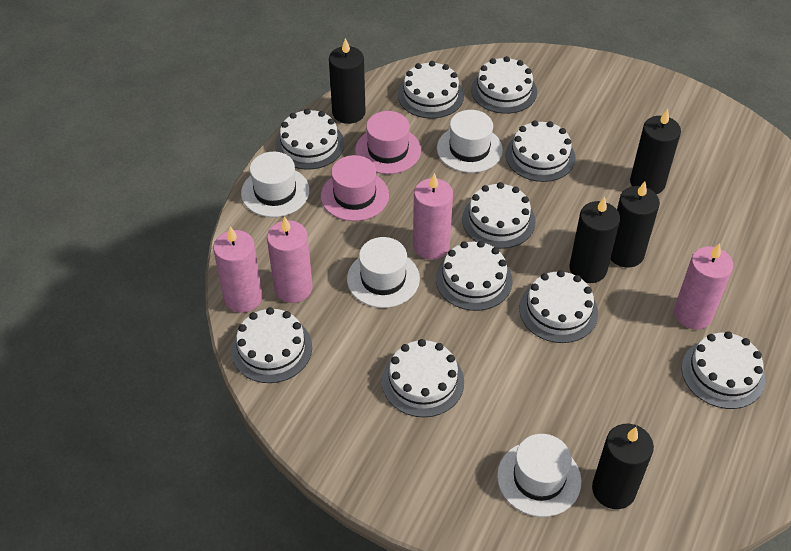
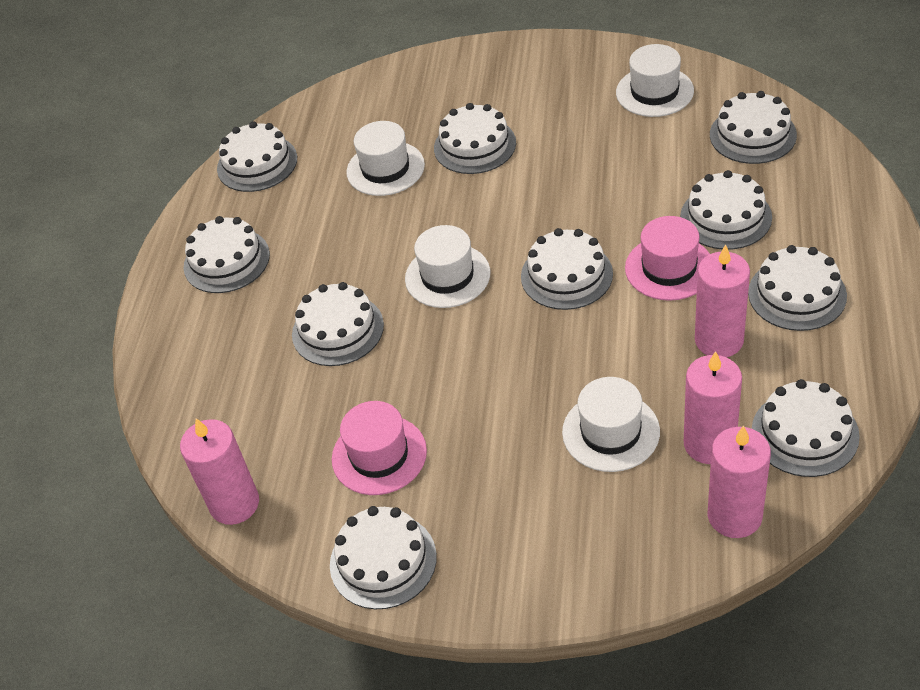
black candle: [329,38,366,124] [569,197,620,283] [592,424,654,509] [610,181,660,268] [630,109,681,194] = 5 -> none = 0

